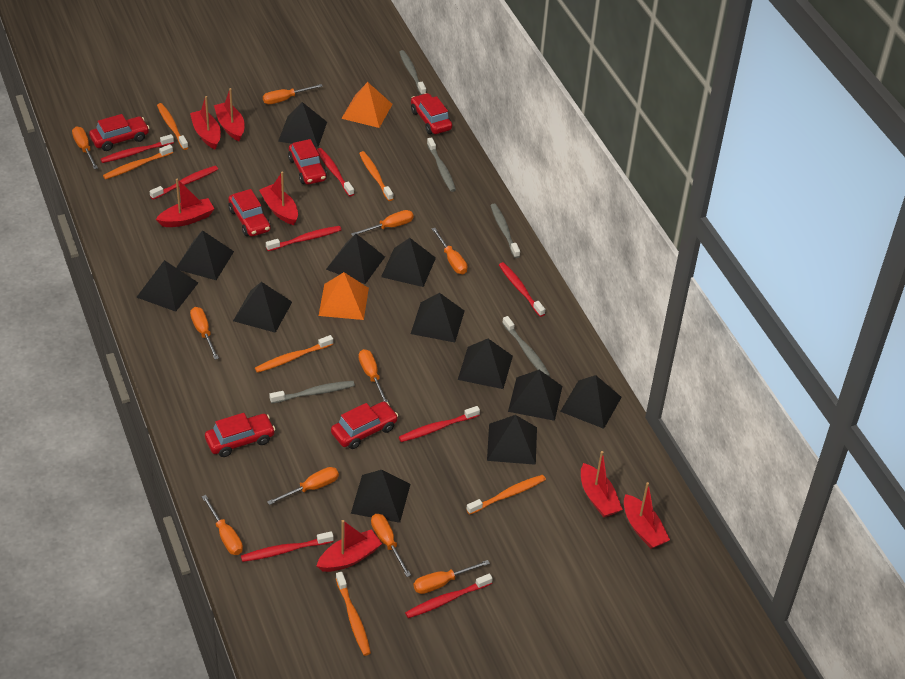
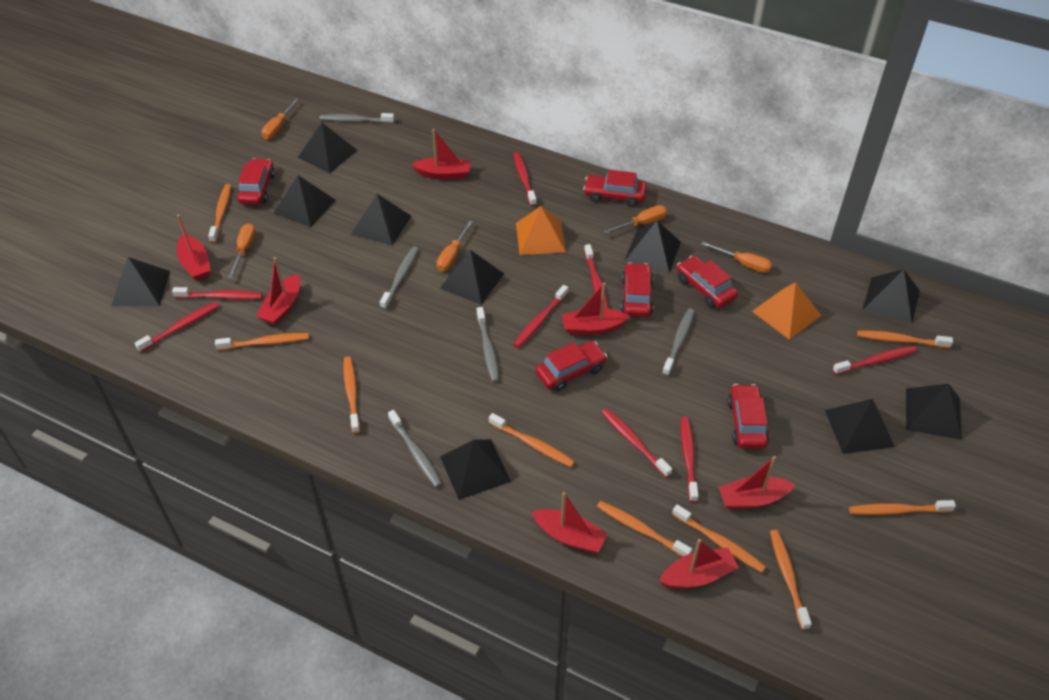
black pyramid: [136,260,198,312] [176,230,234,280] [233,282,292,333] [278,102,327,148] [326,234,385,284] [351,470,410,523] [381,238,436,287] [411,293,465,342] [458,339,513,389] [487,415,537,465] [508,370,562,421] [560,375,622,429] = 12 -> [111,257,170,306] [274,175,335,227] [297,123,358,173] [351,194,411,245] [440,250,504,305] [440,439,511,500] [624,221,681,273] [825,399,895,454] [863,269,920,324] [906,384,962,440] = 10
orange screwdriver: [72,127,98,169] [190,307,219,360] [201,495,243,555] [263,84,323,104] [267,467,339,505] [351,210,413,236] [359,349,389,403] [371,514,411,577] [414,560,490,594] [432,228,467,274] = 10 -> [228,223,256,278] [262,98,299,139] [437,220,473,271] [603,205,667,234] [701,242,772,273] = 5
orange toothbrush: [103,144,173,180] [157,103,189,150] [255,335,333,373] [336,572,371,656] [359,151,393,201] [466,475,546,515] = 6 -> [208,184,231,243] [215,333,309,350] [343,356,360,433] [489,413,575,467] [597,501,692,557] [672,504,766,573] [770,530,812,630] [849,500,956,515] [857,330,953,348] = 9

